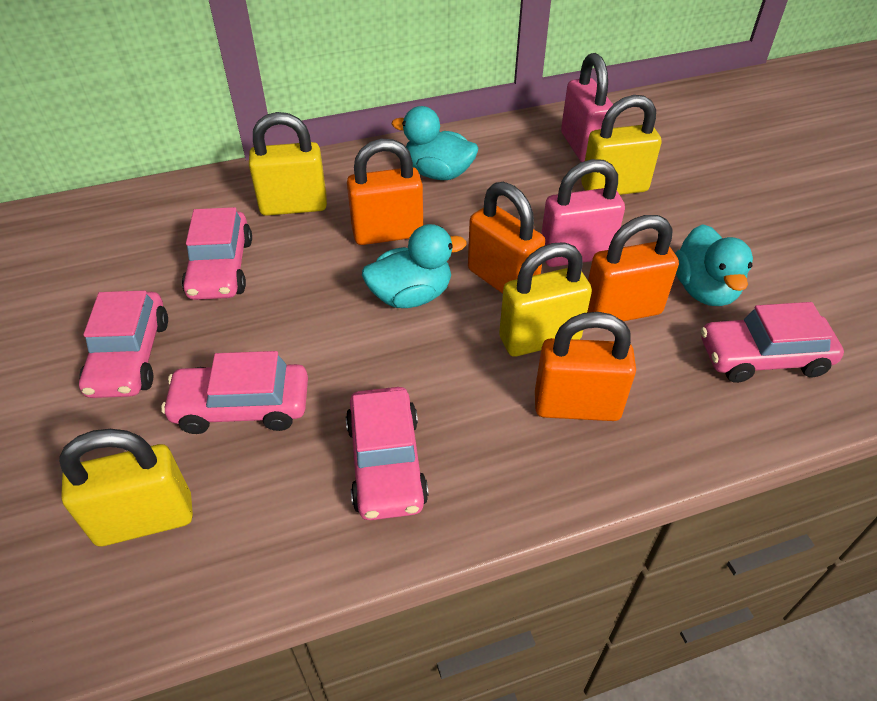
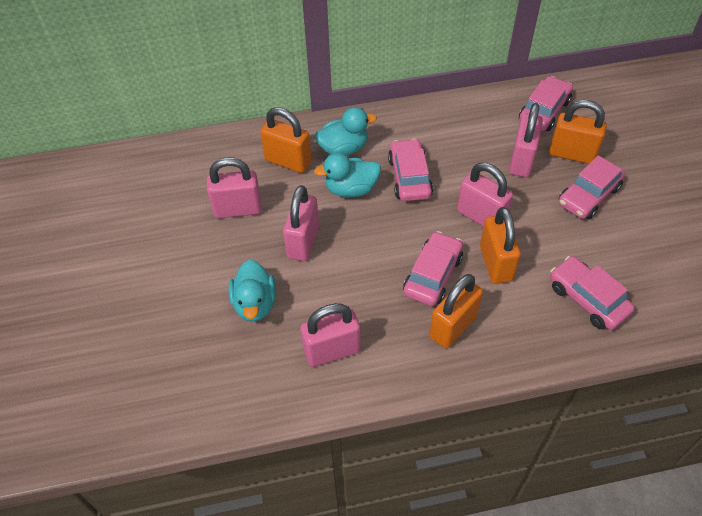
pink padlock: [541,159,625,267] [561,53,613,162] = 2 -> [207,157,262,218] [283,185,319,261] [301,303,361,367] [457,163,513,227] [509,103,543,177] = 5
yellow padlock: [59,429,193,546] [249,112,327,216] [499,242,592,357] [581,95,662,195] = 4 -> none = 0

